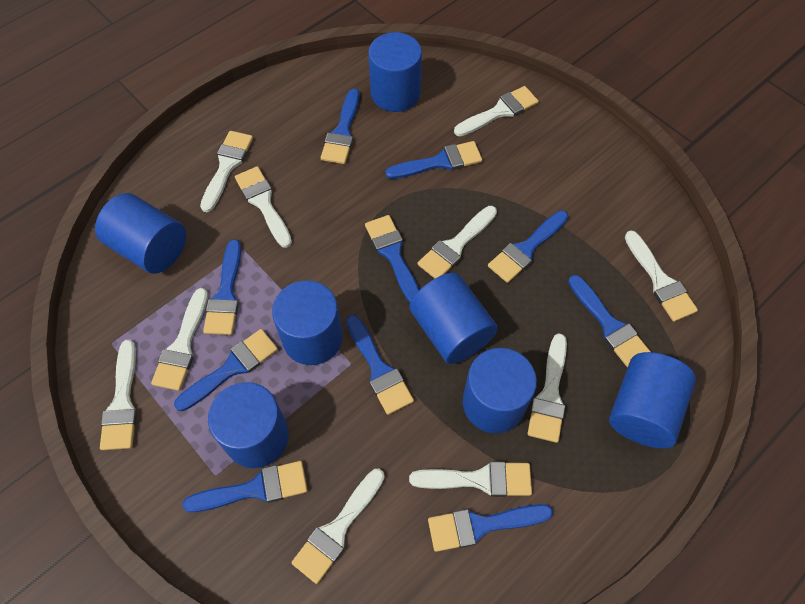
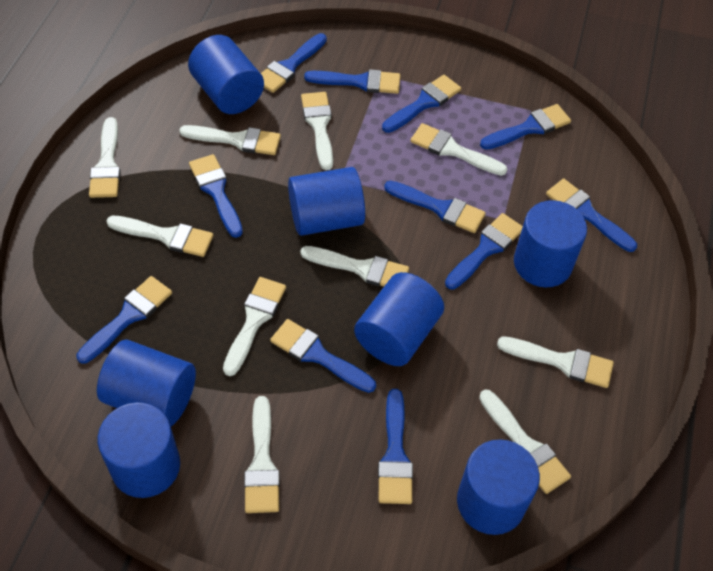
blue brush: [174,329,278,411] [183,461,308,512] [203,239,241,335] [321,89,360,164] [346,315,414,415] [365,215,419,303] [385,141,482,179] [428,504,553,552] [488,210,568,283] [568,275,651,367] = 10 -> [76,276,172,364] [189,154,243,238] [261,33,327,93] [270,319,376,393] [304,69,401,94] [378,389,413,504] [382,75,461,133] [384,181,486,233] [445,213,523,289] [480,104,571,150] [546,178,637,252] = 11

